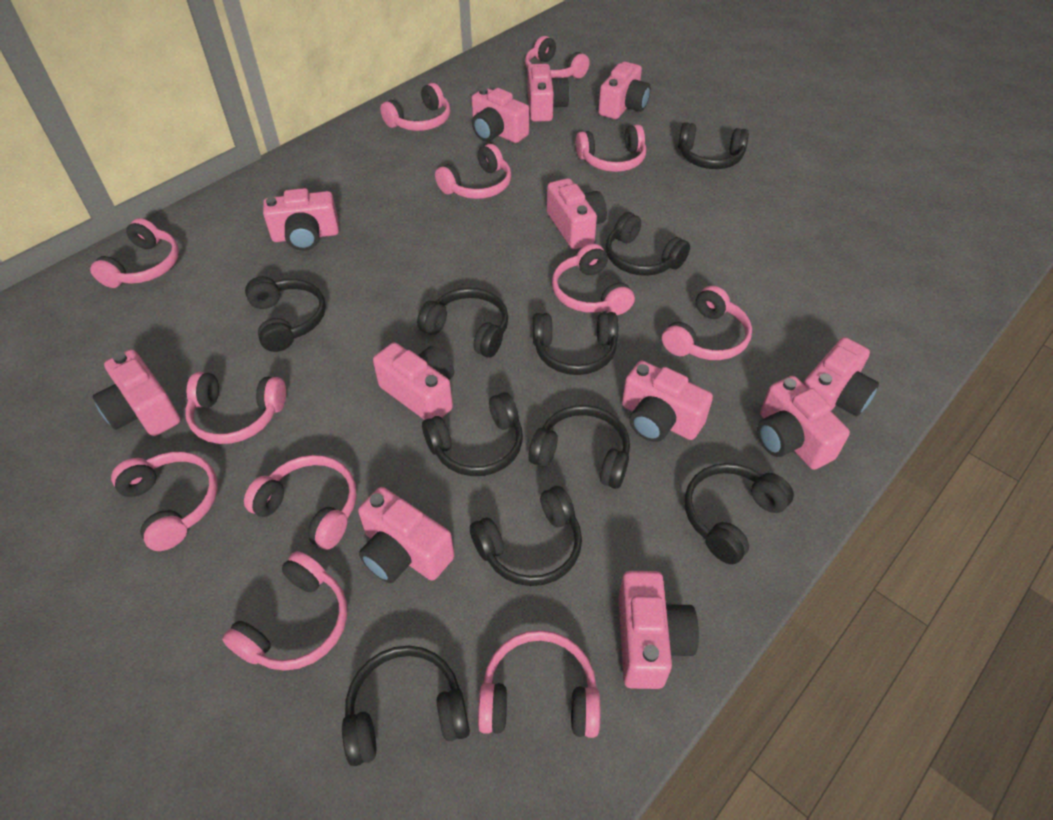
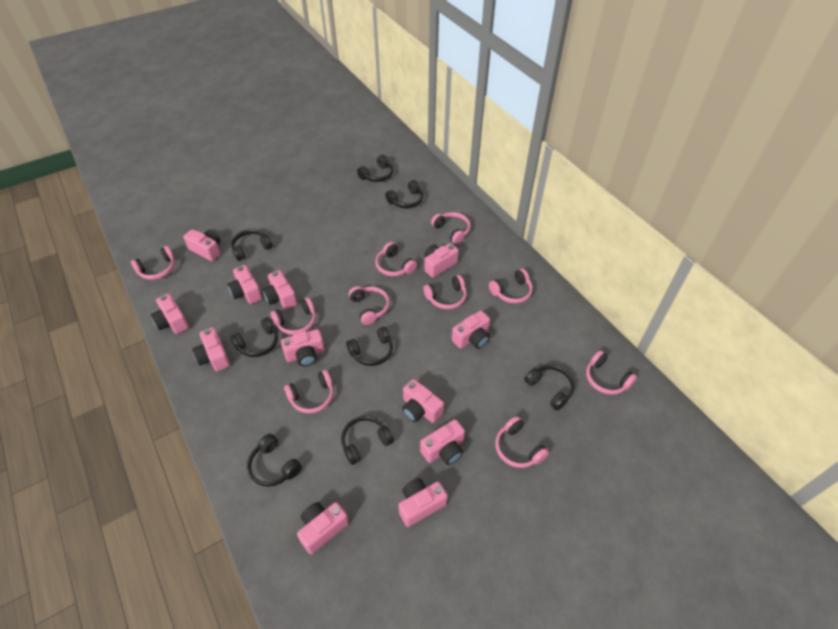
black headphones: [245,276,326,352] [342,645,470,766] [417,288,508,358] [422,392,523,476] [470,486,582,586] [529,405,630,489] [533,312,618,375] [606,212,690,276] [678,122,749,169] [685,463,794,564] = 10 -> [230,317,278,357] [231,229,272,261] [247,434,302,487] [341,416,394,465] [346,326,393,366] [357,155,394,182] [385,180,423,208] [524,365,575,410] = 8
pink headphones: [90,218,179,288] [111,452,218,551] [185,372,286,444] [222,551,347,671] [244,455,357,550] [380,83,450,131] [435,144,511,199] [478,630,600,738] [525,36,590,79] [552,244,635,315] [575,124,646,172] [662,286,752,360] = 12 -> [131,246,175,280] [271,298,316,335] [284,370,333,413] [349,286,390,325] [375,242,417,276] [423,275,467,309] [431,212,471,244] [489,269,533,303] [495,416,549,468] [586,350,637,395] = 10

